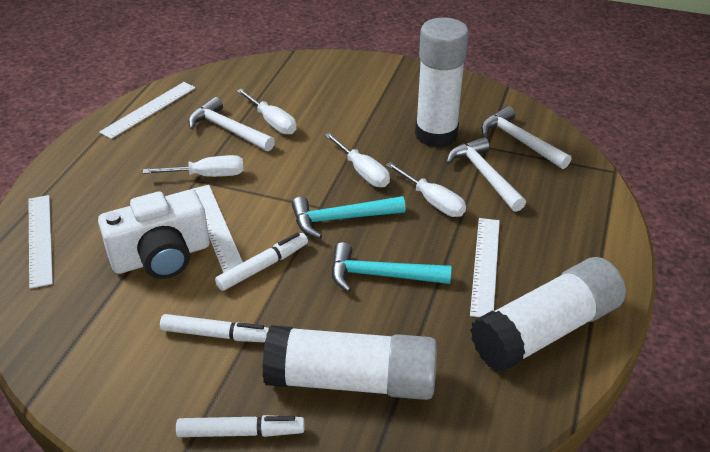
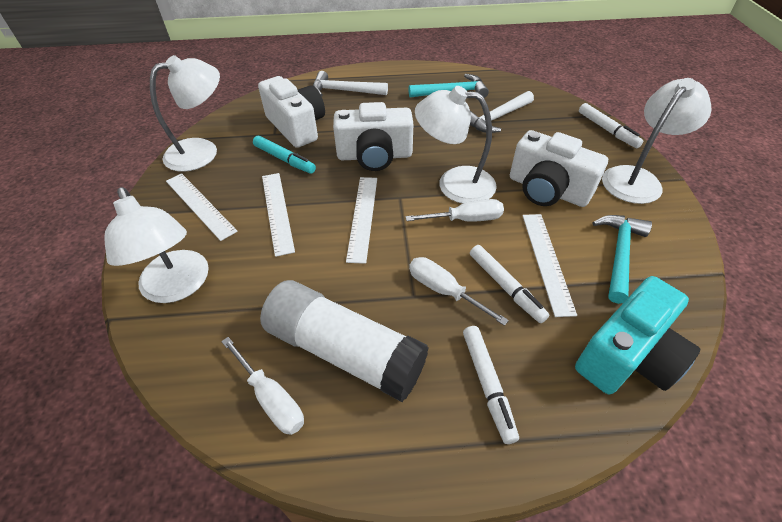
turquoise camera: none = 0 -> [575,276,700,394] = 1
turquoise marker: none = 0 -> [253,136,316,173] = 1
white camera: [98,190,210,279] = 1 -> [258,76,325,148] [333,102,413,171] [510,130,608,207] = 3
white glue stick: [262,325,437,400] [415,17,469,148] [470,257,626,372] = 3 -> [260,280,429,402] = 1
white hammer: [188,97,275,151] [446,137,526,212] [481,106,571,169] = 3 -> [313,71,388,97] [470,91,534,133] = 2
white lamp: none = 0 -> [104,187,209,303] [150,55,220,172] [415,86,497,204] [602,78,712,204] = 4
white screwdriver: [143,155,244,177] [236,89,297,135] [325,133,390,187] [386,162,466,217] = 4 -> [221,337,304,435] [405,199,504,222] [409,257,509,326] = 3

